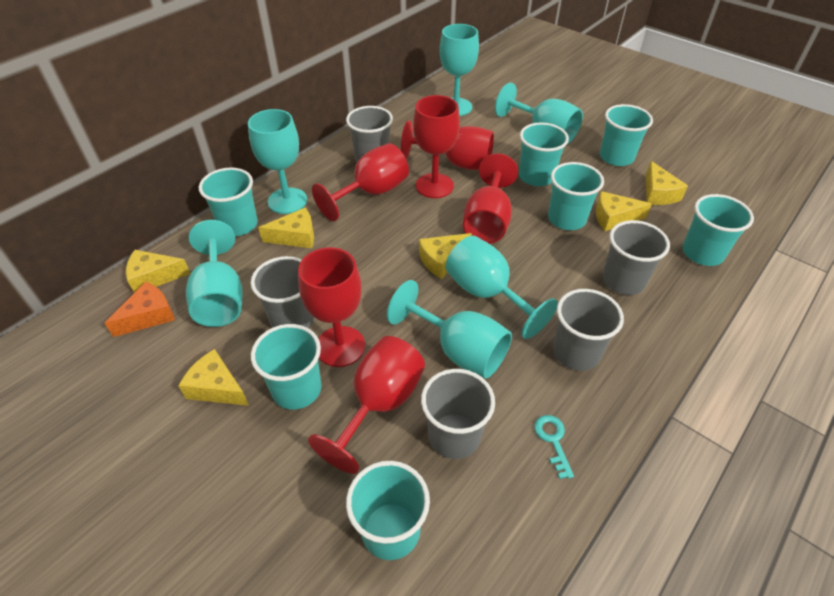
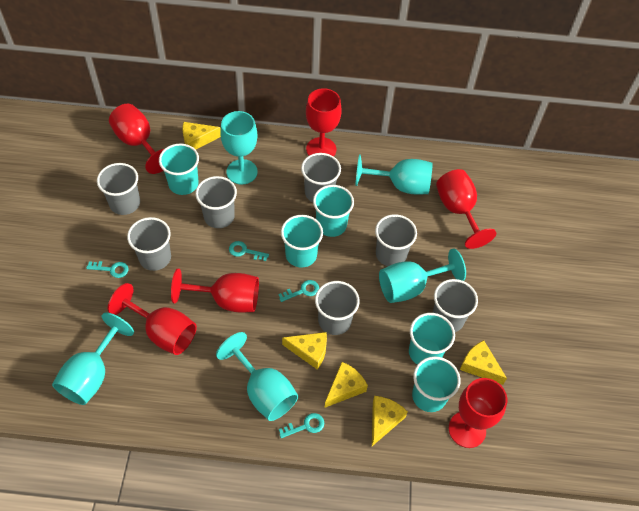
grey cup: [251,256,315,328] [346,106,393,162] [421,369,495,459] [553,289,624,371] [603,220,670,295] = 5 -> [97,163,140,215] [127,217,171,271] [195,176,237,228] [301,153,341,202] [315,281,360,335] [375,214,417,266] [432,279,478,332] = 7
orange cheese: [105,282,175,337] = 1 -> none = 0
turquoise cup: [199,167,258,236] [251,324,322,410] [346,461,430,560] [519,122,569,186] [548,162,604,230] [600,104,653,166] [682,194,754,266] = 7 -> [159,144,199,195] [281,215,323,268] [313,185,354,237] [409,313,455,364] [412,356,460,412] = 5
turquoise goblet: [186,220,243,327] [248,109,307,214] [387,280,512,379] [439,24,479,116] [445,236,558,339] [495,83,583,144] = 6 -> [52,312,134,405] [216,332,298,421] [220,111,258,185] [355,155,433,195] [379,248,466,303] = 5
turquoise key: [534,415,574,479] = 1 -> [86,261,129,278] [229,241,269,261] [278,280,319,302] [279,413,324,438] = 4
yellow cheese: [126,250,191,293] [178,349,249,406] [258,208,314,248] [419,233,472,279] [596,191,652,231] [646,161,688,205] = 6 -> [182,122,221,149] [282,332,327,370] [325,362,368,407] [372,396,408,446] [460,340,507,385] = 5

